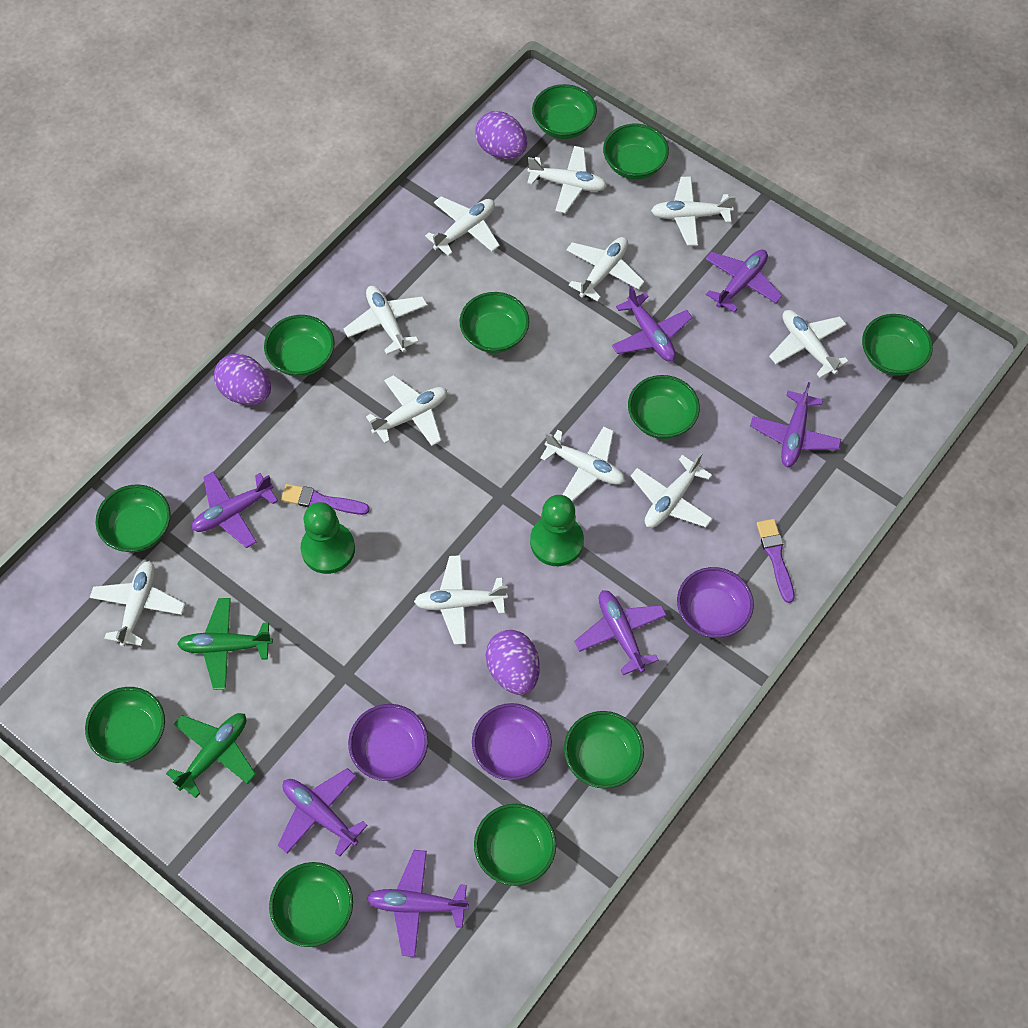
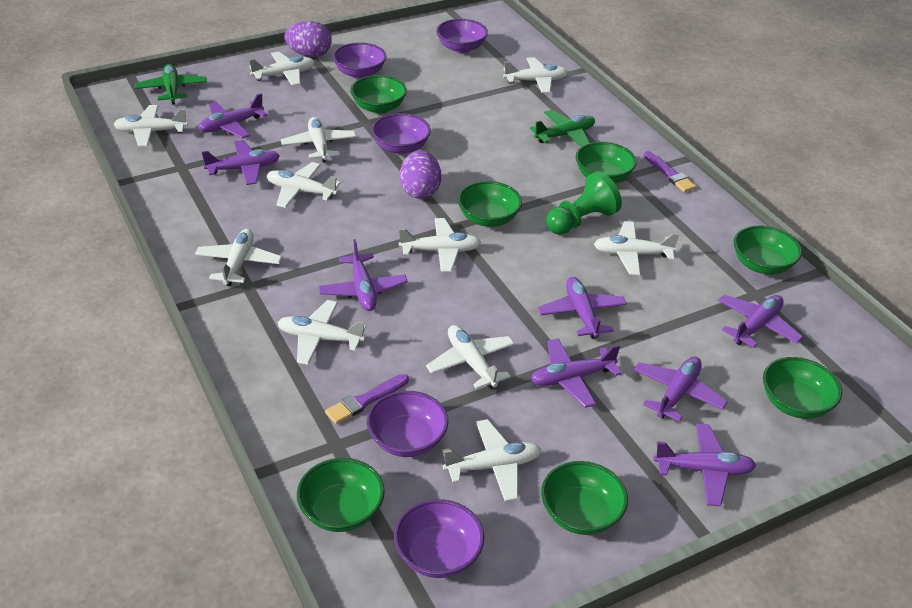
green bowl: [85,687,165,763] [96,484,171,552] [264,315,335,377] [269,862,353,947] [460,292,529,353] [474,804,556,886] [532,84,597,139] [564,711,644,789] [603,124,669,179] [628,375,700,439] [862,314,933,376] = 11 -> [297,458,385,532] [350,75,407,114] [458,181,522,227] [541,461,628,535] [576,142,637,183] [734,226,802,275] [763,357,842,419] = 7
green pawn: [300,502,355,574] [530,495,584,566] = 2 -> [546,171,622,235] = 1
purple bowl: [348,704,428,781] [472,703,552,781] [677,567,754,638] = 3 -> [332,42,386,79] [367,391,448,457] [371,113,431,154] [394,499,485,578] [436,19,488,53] = 5
purple egg: [214,354,271,405] [475,111,527,159] [485,630,540,695] = 3 -> [284,21,332,57] [400,150,441,199] = 2
purple plane: [191,471,278,548] [278,768,368,857] [367,850,469,957] [574,590,667,675] [612,286,693,362] [705,250,782,313] [750,382,841,467] = 7 -> [198,93,268,139] [202,140,280,185] [318,239,408,311] [531,339,622,408] [538,277,627,339] [634,357,728,422] [654,423,756,506] [718,295,803,348] = 8

